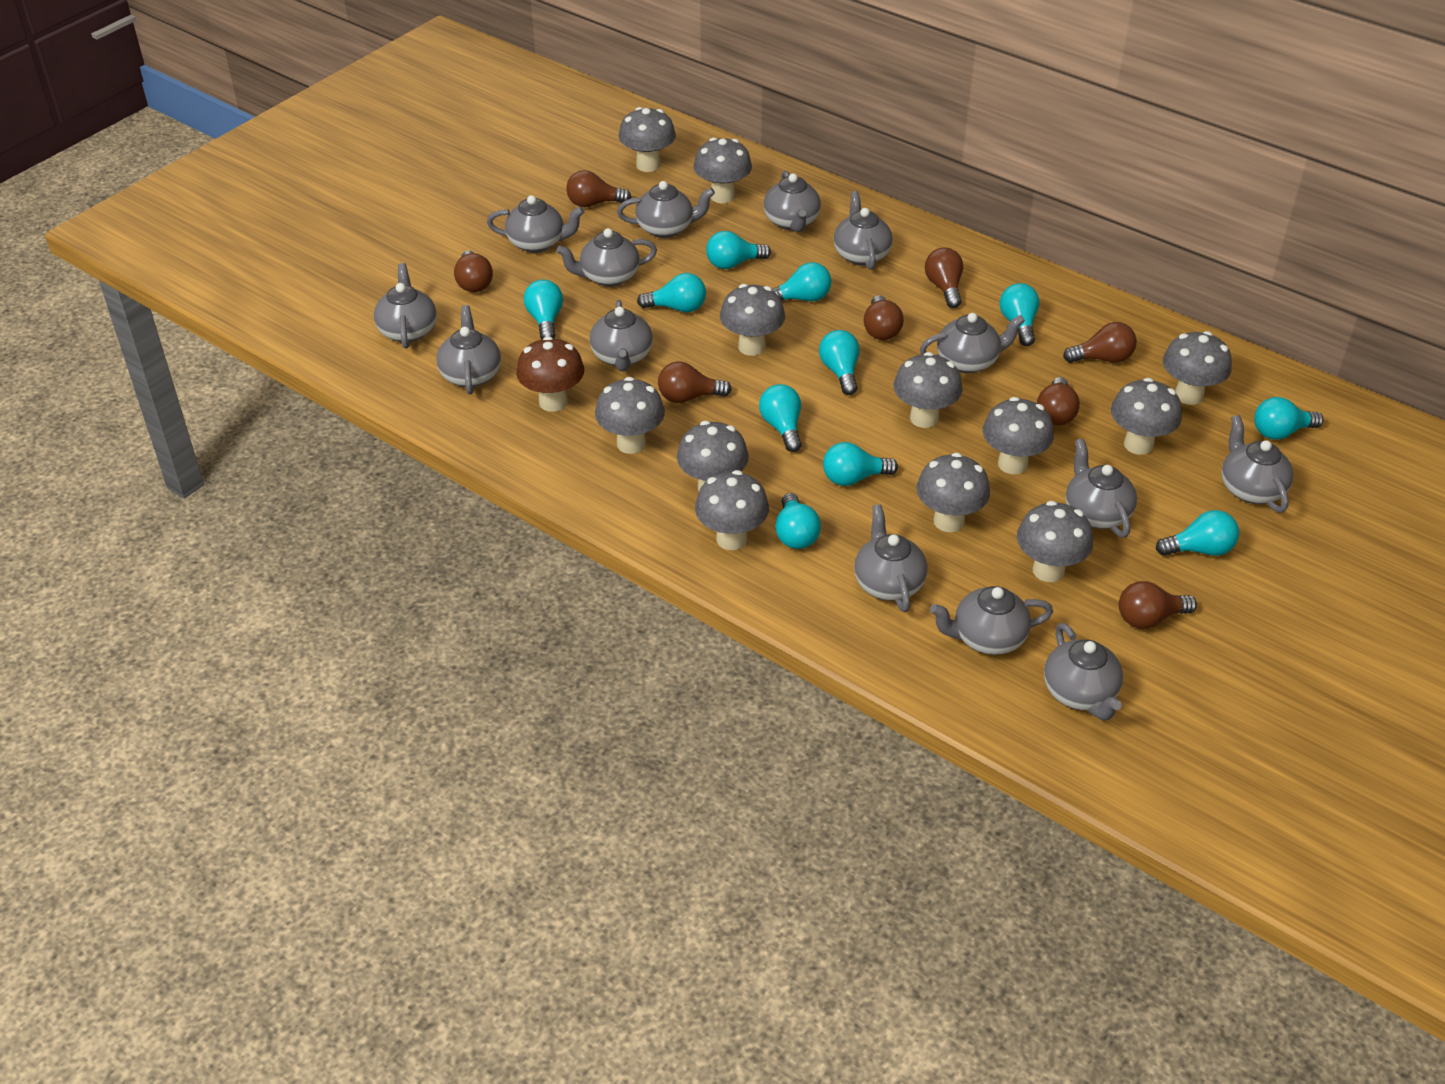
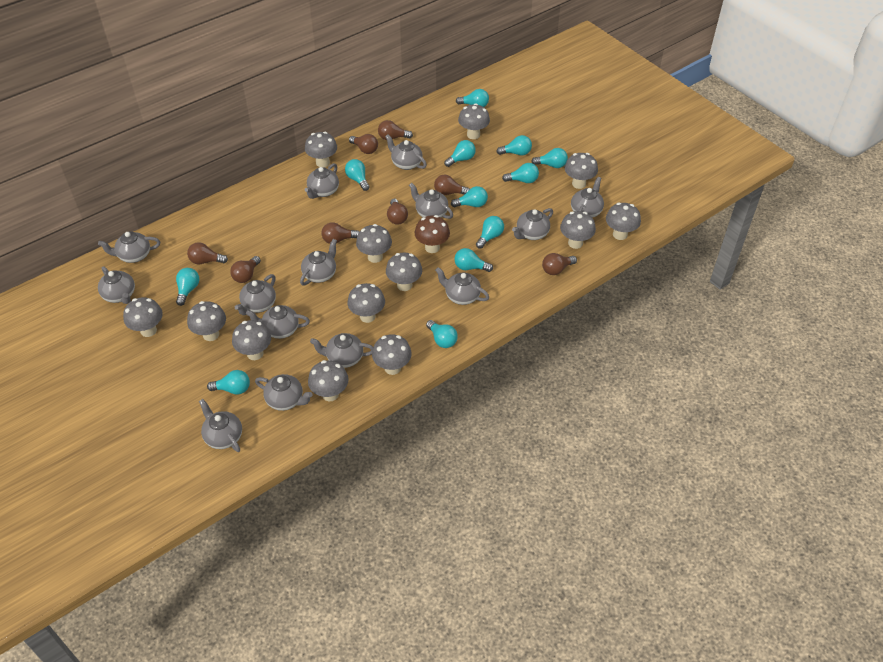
grey mushroom: [595,377,665,454] [619,107,676,172] [677,421,749,491] [693,138,752,203] [695,470,769,550] [720,284,785,356] [894,352,962,428] [916,453,990,532] [983,397,1054,474] [1017,501,1093,582] [1111,378,1182,455] [1163,331,1232,405] = 12 -> [123,297,163,337] [187,301,226,341] [232,320,271,360] [305,132,337,167] [308,360,348,401] [347,283,385,323] [356,224,392,263] [372,334,412,375] [386,253,422,291] [458,103,490,139] [560,211,596,249] [565,153,598,189] [606,203,641,240] = 13
turquoise light bulb: [524,280,563,340] [637,273,706,312] [706,231,771,269] [759,384,802,452] [772,262,831,302] [775,493,821,549] [819,330,860,395] [823,442,898,486] [1000,283,1040,346] [1156,510,1239,556] [1254,397,1323,440] = 11 -> [176,268,199,306] [207,370,250,395] [345,159,370,191] [426,320,458,348] [444,140,476,167] [451,186,488,207] [454,248,493,272] [456,89,489,107] [476,216,504,249] [496,135,532,155] [502,163,539,183] [531,148,568,168] = 12

